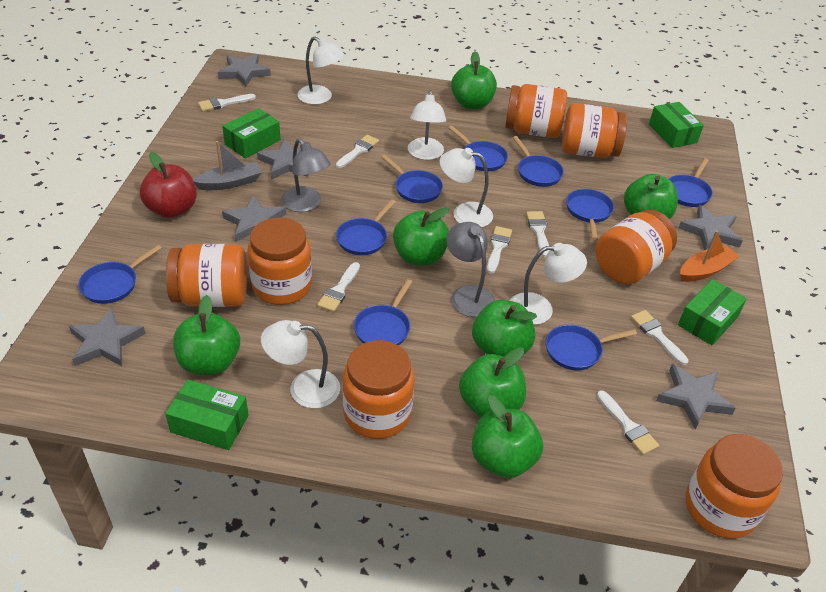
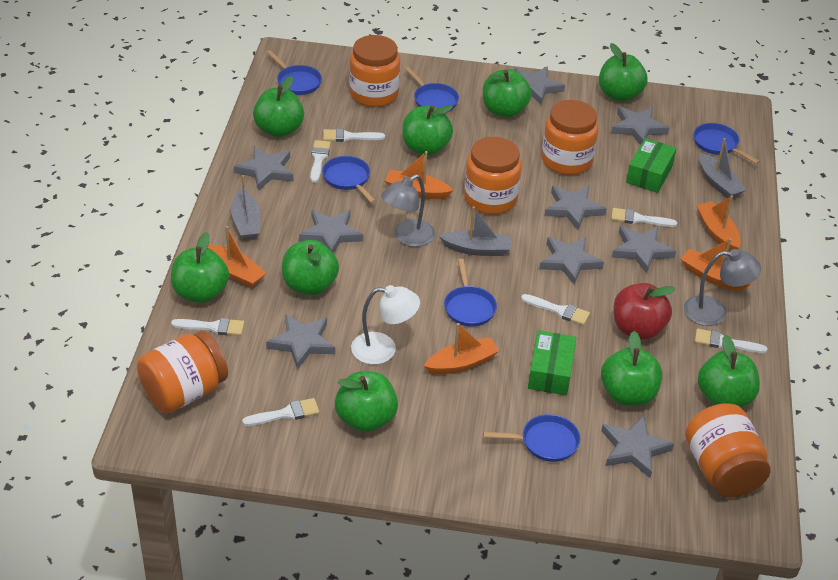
blue pan: [78,245,162,304] [336,199,396,255] [354,279,412,345] [381,154,443,203] [448,126,508,171] [513,136,564,187] [546,324,637,370] [566,189,614,240] [669,158,713,207] = 9 -> [266,50,322,95] [322,156,376,203] [404,66,459,112] [444,259,497,327] [483,414,581,462] [693,123,760,164] = 6
green apple: [173,295,240,375] [393,207,449,266] [451,51,497,109] [459,347,526,417] [472,300,537,357] [472,395,543,478] [624,174,678,219] = 7 -> [171,232,229,303] [253,76,304,137] [282,240,339,295] [335,371,398,432] [402,105,453,156] [483,69,532,118] [599,43,647,102] [601,331,662,406] [698,335,760,407] = 9
green box: [165,380,249,450] [222,108,281,158] [649,102,704,148] [678,279,747,345] = 4 -> [528,331,576,395] [626,138,677,193] = 2
grey boat: [193,141,262,190] = 1 -> [231,175,260,240] [439,206,512,256] [699,138,746,198] = 3
grey star: [69,307,146,366] [218,54,271,87] [222,195,286,242] [257,139,308,179] [656,364,736,430] [679,205,743,250] = 6 -> [234,146,293,191] [266,314,335,370] [299,210,363,253] [514,67,565,105] [539,237,604,285] [544,185,606,230] [601,415,674,478] [611,107,669,145] [612,226,676,273] = 9
orange boat: [680,230,739,282] = 1 -> [208,226,266,288] [384,151,454,199] [424,323,499,374] [681,238,751,291] [697,196,741,251] = 5
orange jar: [166,244,247,307] [247,218,312,305] [343,340,414,439] [505,84,567,138] [562,103,627,158] [595,210,677,284] [686,434,783,539] = 7 -> [137,331,228,414] [349,35,400,107] [464,137,522,214] [542,100,598,175] [685,404,771,498] = 5
white lamp: [261,320,340,409] [297,37,345,105] [408,90,446,160] [440,148,493,227] [510,243,587,325] = 5 -> [351,285,420,365] = 1

